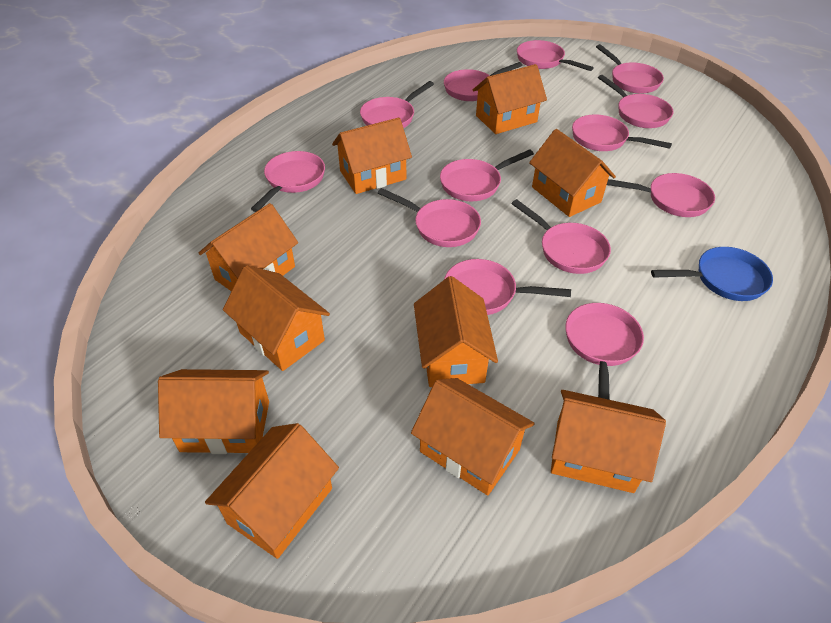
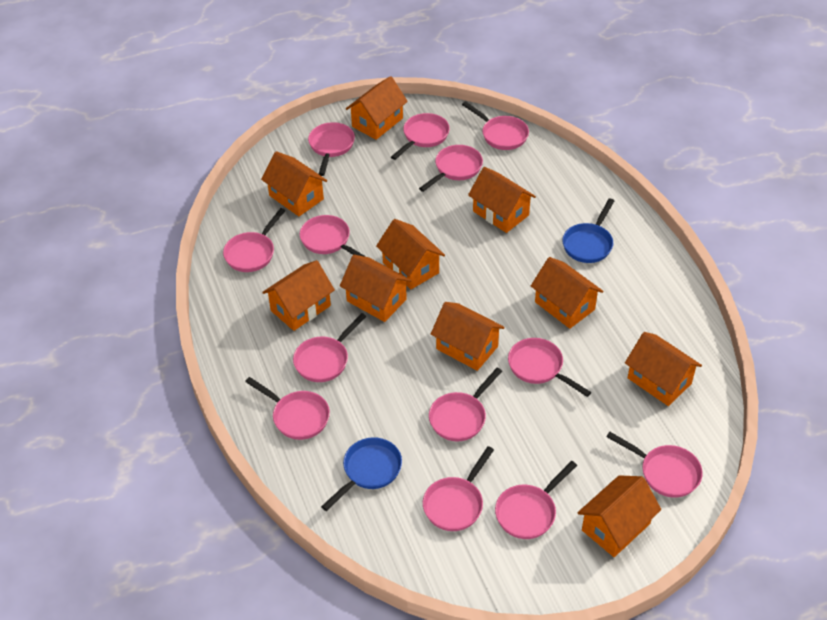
blue pan: [651,247,773,301] = 1 -> [321,437,402,511] [562,198,614,263] = 2

